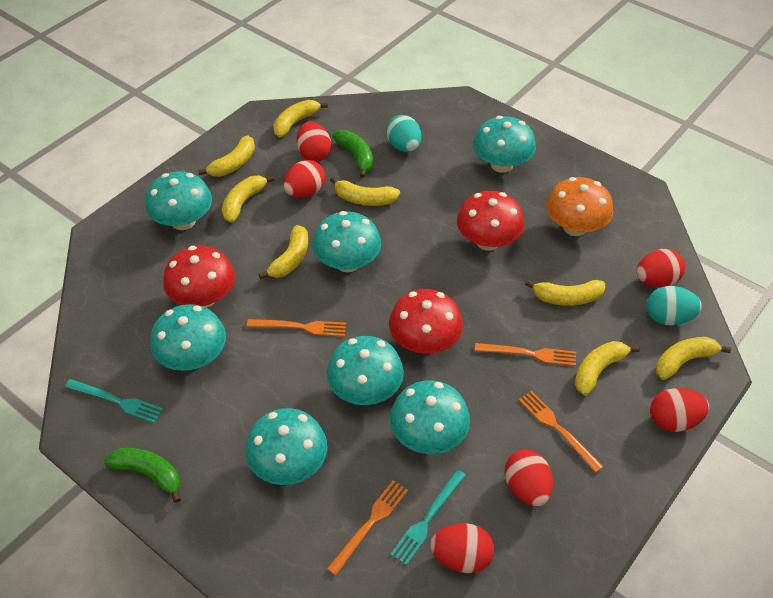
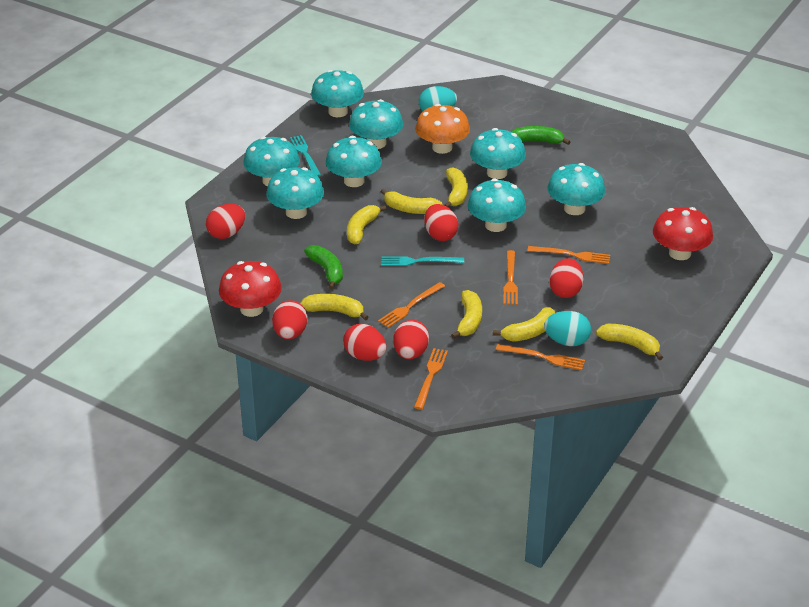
orange fork: [247,319,346,337] [327,480,408,576] [475,343,576,366] [519,391,603,473] = 4 -> [378,282,445,328] [414,348,448,410] [496,344,585,370] [503,250,518,305] [527,246,610,264] = 5
red mushroom: [163,246,235,308] [389,289,463,354] [457,191,524,250] = 3 -> [219,261,282,317] [653,207,713,260] = 2
turquoise mushroom: [145,171,212,230] [150,304,226,371] [245,408,328,485] [312,211,381,272] [327,336,404,405] [390,380,470,454] [473,116,536,173] = 7 -> [243,136,300,186] [266,167,324,219] [311,70,364,117] [326,136,382,187] [349,99,403,149] [468,178,526,232] [470,128,526,179] [547,163,605,215] = 8
yellow banana: [198,135,255,177] [222,176,274,223] [258,225,308,279] [273,100,328,137] [330,177,400,206] [525,280,605,306] [575,341,640,396] [656,337,731,380] = 8 -> [300,294,369,321] [347,205,387,244] [380,189,442,214] [444,167,468,207] [451,290,482,339] [493,307,555,342] [596,324,663,360] = 7

